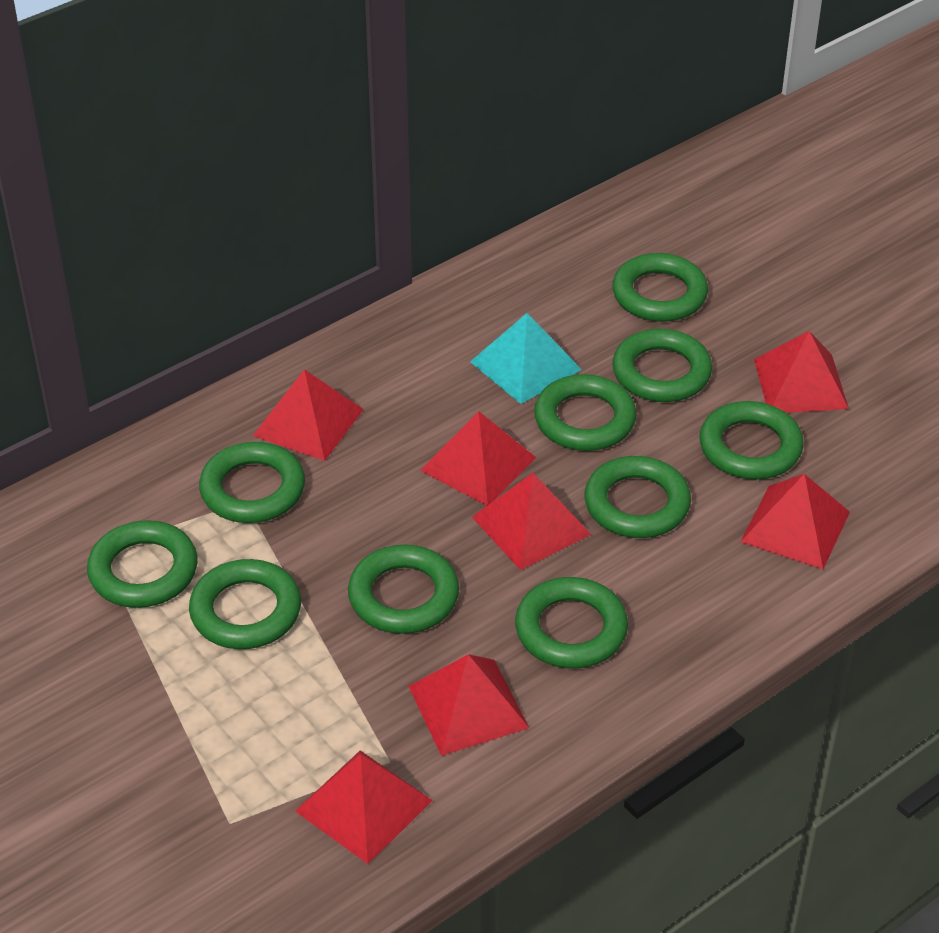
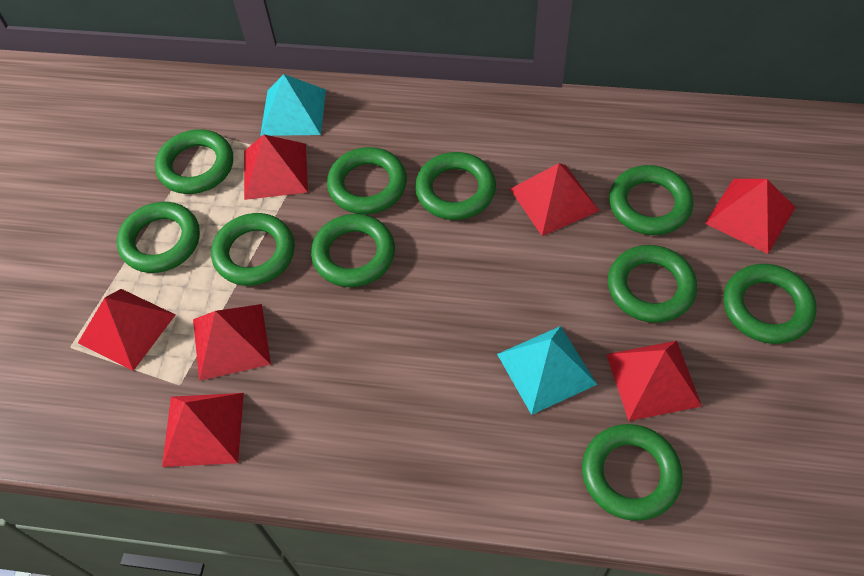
turquoise pyramid: [470,313,582,404] = 1 -> [260,74,326,136] [497,326,597,415] = 2

